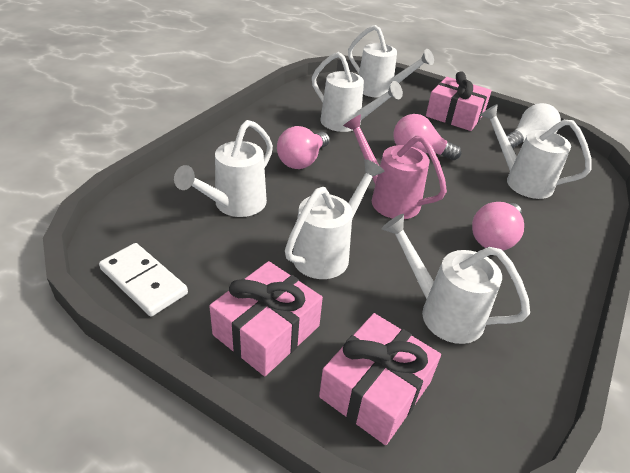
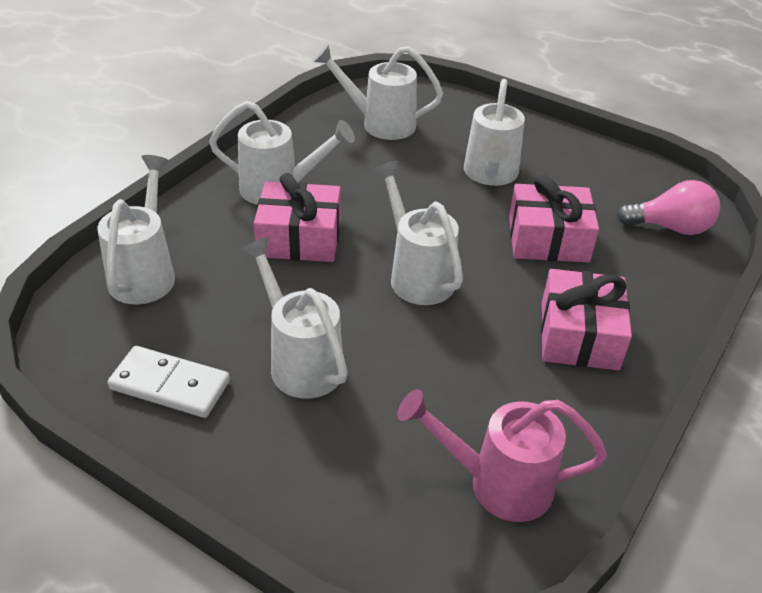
pink light bulb: [277,126,330,169] [393,114,461,160] [472,202,524,251] = 3 -> [617,180,720,235] = 1
white light bulb: [507,103,561,148] = 1 -> none = 0

